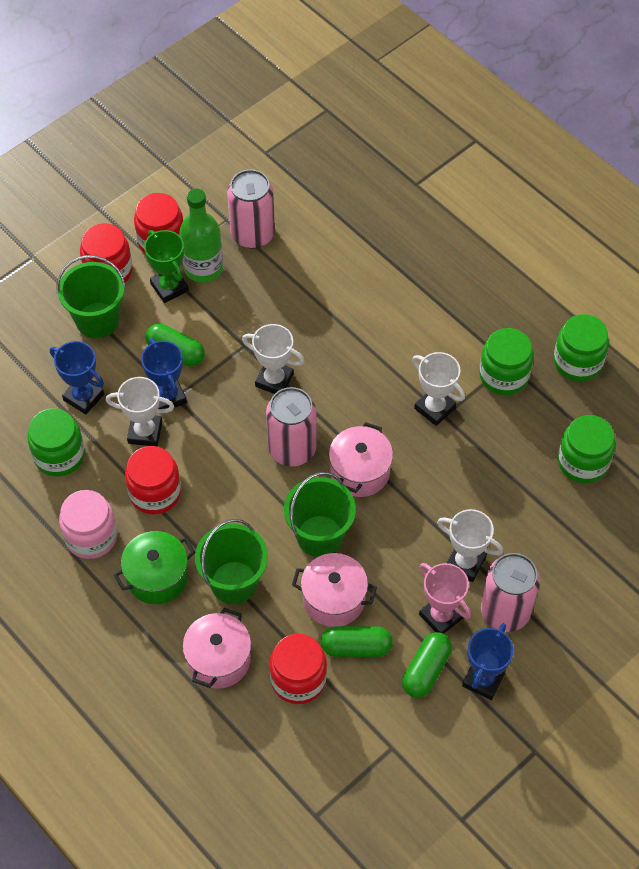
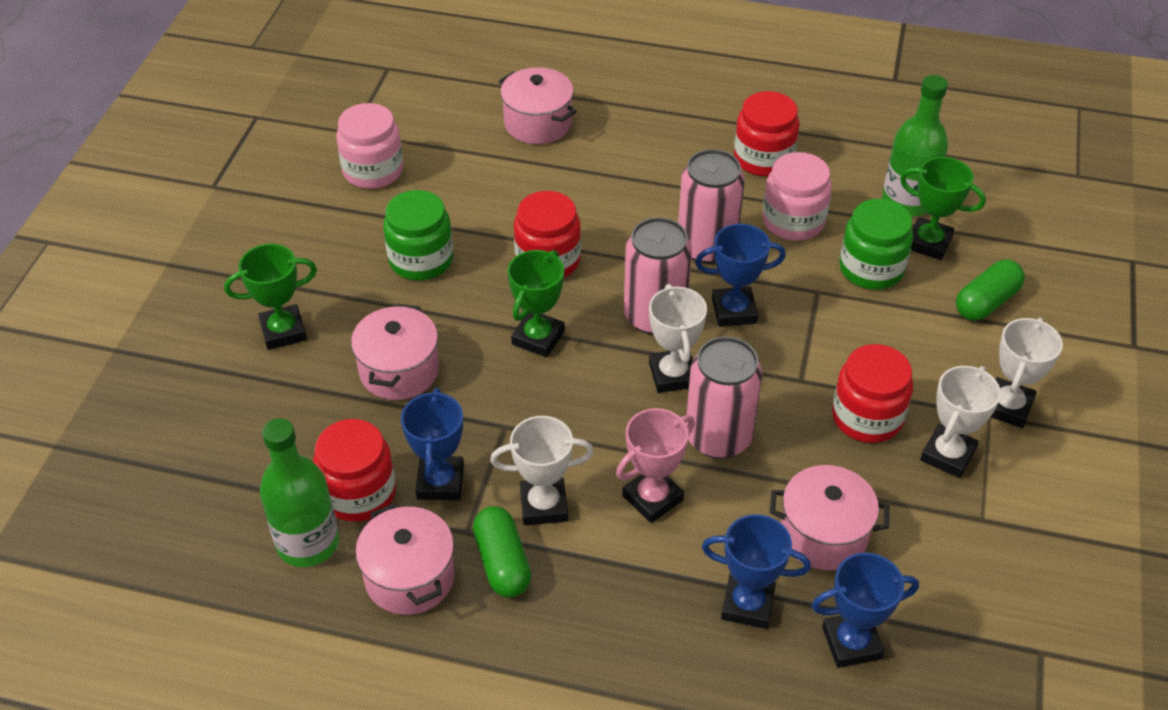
blue trophy: [50,341,104,415] [141,338,187,409] [462,623,514,700] = 3 -> [401,388,464,500] [695,224,786,327] [702,514,811,629] [811,553,919,668] = 4
green bottle: [180,189,223,282] = 1 -> [260,418,339,567] [882,75,948,217] = 2
green bucket: [57,255,126,338] [195,519,268,604] [284,472,356,557] = 3 -> none = 0
green capsule: [145,323,205,366] [320,626,393,657] [402,632,452,698] = 3 -> [473,506,531,598] [956,259,1025,321] = 2
green jar: [27,408,85,477] [479,328,534,395] [554,314,609,381] [558,415,615,483] = 4 -> [383,190,453,280] [839,199,913,290] = 2
green pot: [114,531,195,604] = 1 -> none = 0
green trophy: [144,230,189,303] = 1 -> [224,244,317,350] [508,250,565,357] [900,157,986,260] = 3
pink jar: [59,490,117,559] = 1 -> [336,103,403,189] [762,152,832,241] = 2
pink pot: [183,608,251,689] [292,553,377,627] [329,422,393,497] = 3 -> [351,304,439,400] [355,503,455,615] [498,67,577,144] [770,465,889,570] = 4

